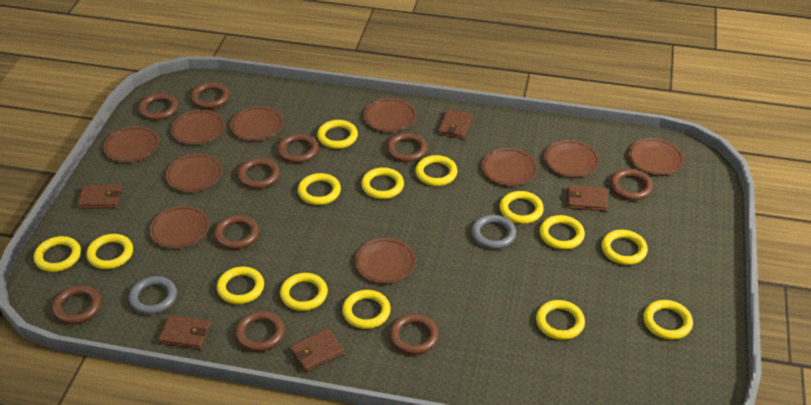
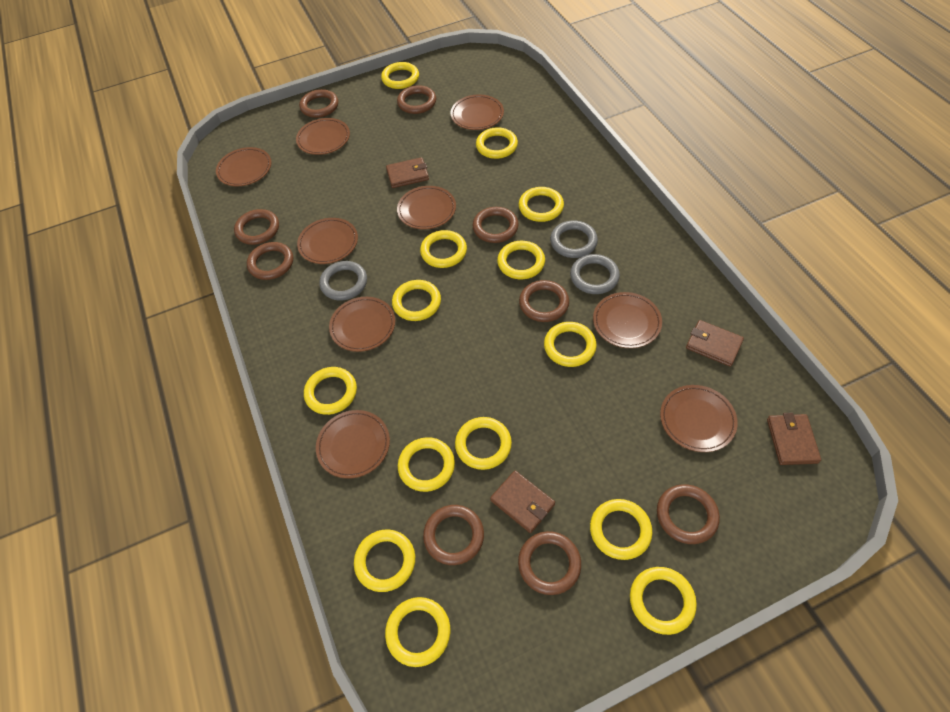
brown plate: [104,126,159,162] [149,206,210,249] [166,154,223,192] [171,110,225,145] [230,106,284,141] [355,238,416,284] [363,98,416,132] [482,148,538,186] [544,140,600,177] [628,138,684,175] = 10 -> [216,147,272,186] [296,118,350,155] [297,218,358,264] [316,410,390,479] [329,297,395,352] [397,186,456,230] [450,94,504,130] [593,292,662,348] [660,385,738,452] = 9
brown ring: [52,285,101,324] [138,93,178,121] [190,82,230,109] [214,215,259,249] [235,311,284,352] [237,158,280,189] [277,133,319,163] [386,133,427,162] [389,314,439,355] [609,169,653,200] = 10 -> [234,209,279,245] [247,242,293,280] [299,89,338,118] [397,85,436,114] [423,505,484,565] [473,207,519,243] [518,531,581,595] [519,280,569,322] [657,484,720,544] = 9
brown wallet: [77,185,122,209] [158,315,211,350] [290,328,344,372] [438,109,472,139] [567,185,607,211] = 5 -> [386,157,429,188] [490,471,555,533] [686,320,744,367] [767,413,821,465] = 4
grey ring: [129,276,177,315] [471,215,516,249] = 2 -> [319,261,367,300] [550,221,598,258] [570,254,620,294] = 3

